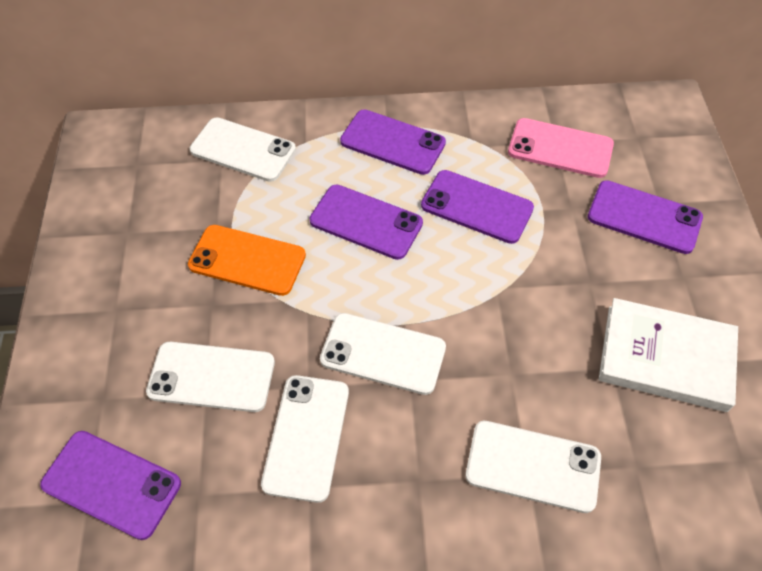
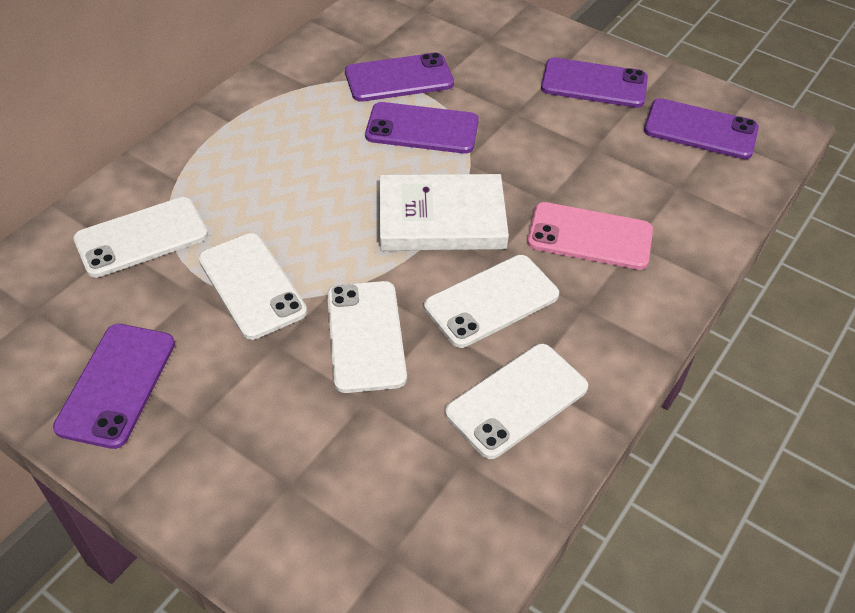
orange phone: [188,225,306,296] = 1 -> none = 0

